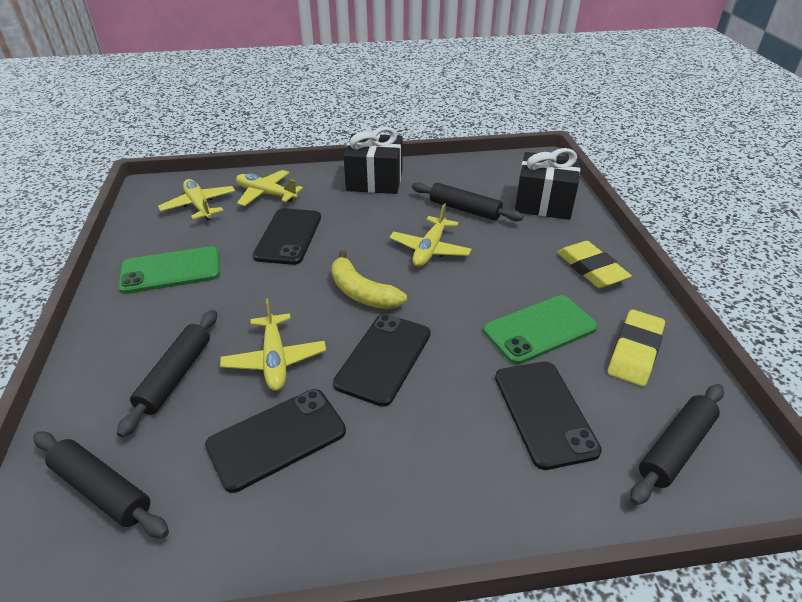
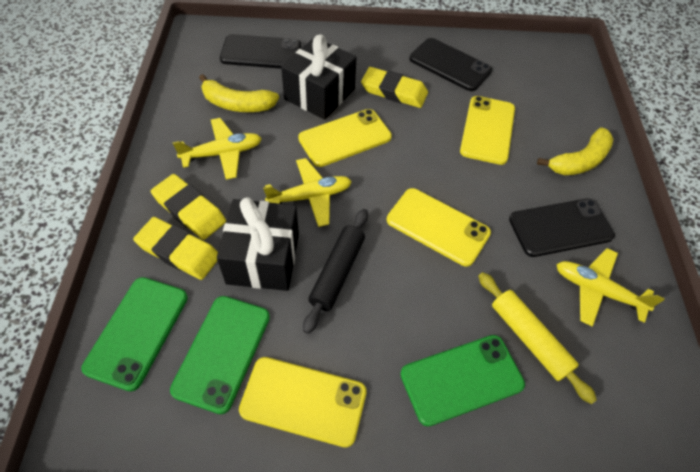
black phone: [205,389,346,493] [253,208,321,265] [333,314,430,407] [495,361,602,470] = 4 -> [220,34,301,69] [409,38,492,91] [509,198,615,257] = 3
black rolling pin: [33,431,169,538] [117,310,217,438] [412,182,524,221] [630,384,724,505] = 4 -> [303,209,368,334] = 1
green phone: [118,246,220,294] [483,295,598,365] = 2 -> [82,277,188,391] [170,296,270,414] [400,335,525,427] = 3
yellow banana: [332,251,407,309] = 1 -> [199,74,279,112] [537,127,614,175] = 2
yellow eraser: [557,241,632,288] [608,309,665,387] = 2 -> [133,217,218,280] [151,174,226,240] [361,67,428,108] = 3
yellow phone: none = 0 -> [239,357,367,448] [298,109,392,167] [387,188,491,267] [460,96,515,165] = 4
yellow plane: [158,179,235,221] [220,299,326,391] [236,170,303,206] [389,203,472,267] = 4 -> [173,118,262,180] [263,158,352,227] [556,248,665,326] = 3
yellow rolling pin: none = 0 -> [478,272,597,404] = 1

